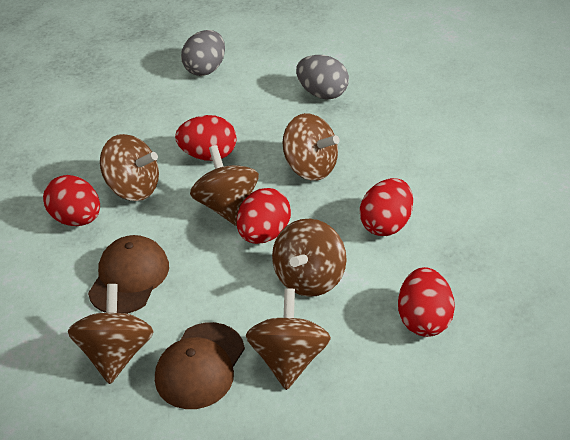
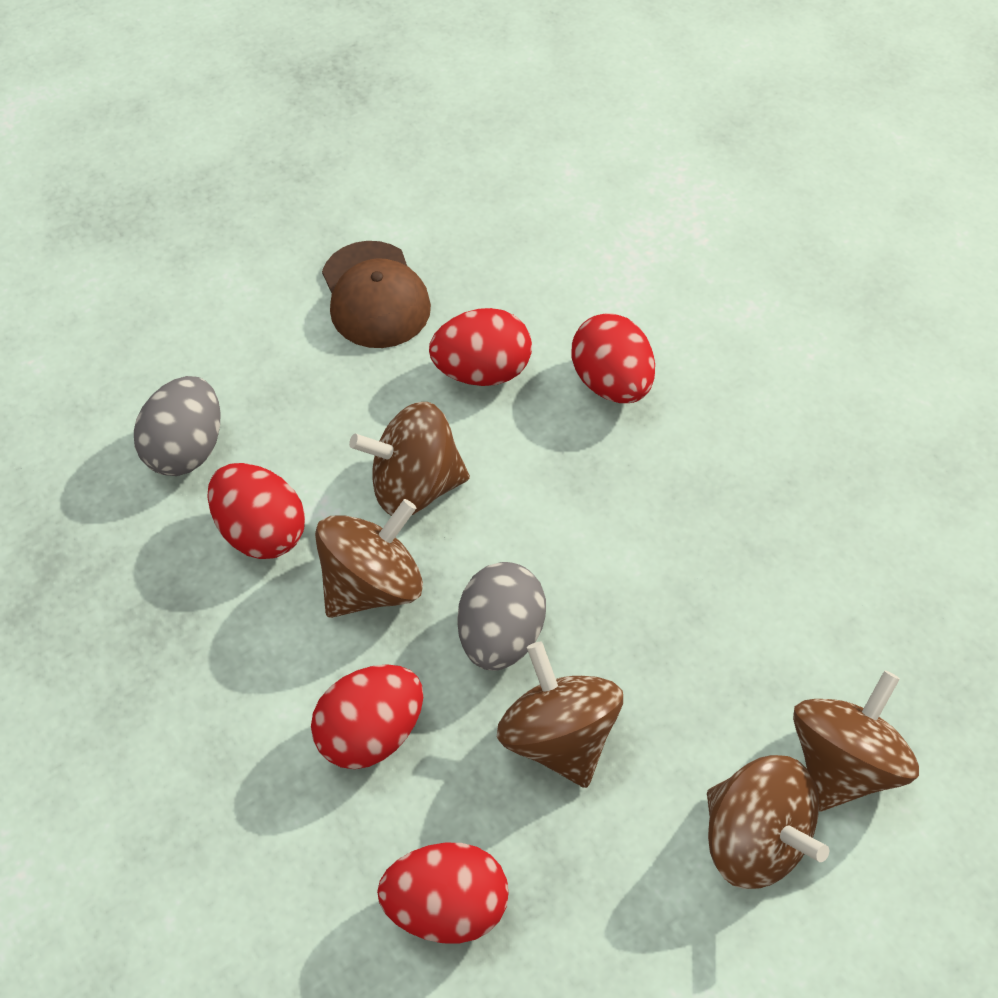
brown cap: [88,235,169,314] [155,322,245,409] = 2 -> [322,241,431,348] = 1
brown spinning top: [68,284,154,384] [100,134,159,201] [190,145,259,226] [246,288,331,390] [272,219,347,297] [283,113,340,181] = 6 -> [315,499,423,618] [349,402,470,516] [497,642,623,788] [707,755,829,889] [793,671,919,811] = 5

